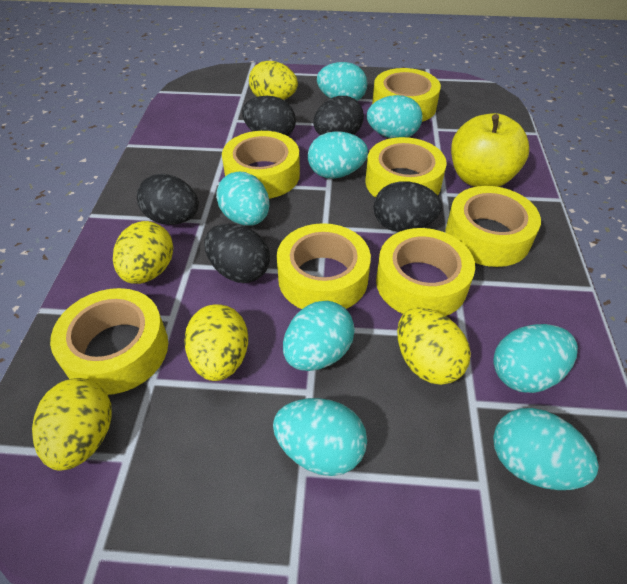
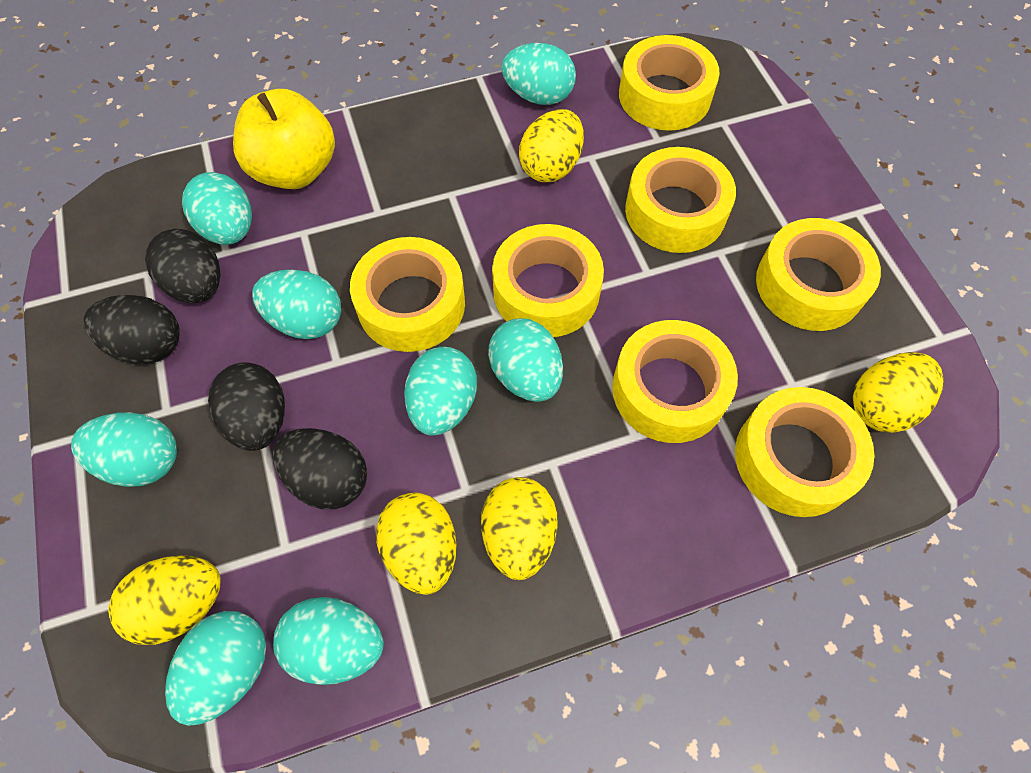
black egg: [137,174,199,225] [204,224,270,283] [242,96,296,136] [313,96,364,135] [373,181,442,232] = 5 -> [83,295,180,364] [145,229,221,303] [208,362,285,451] [272,428,367,509] = 4

